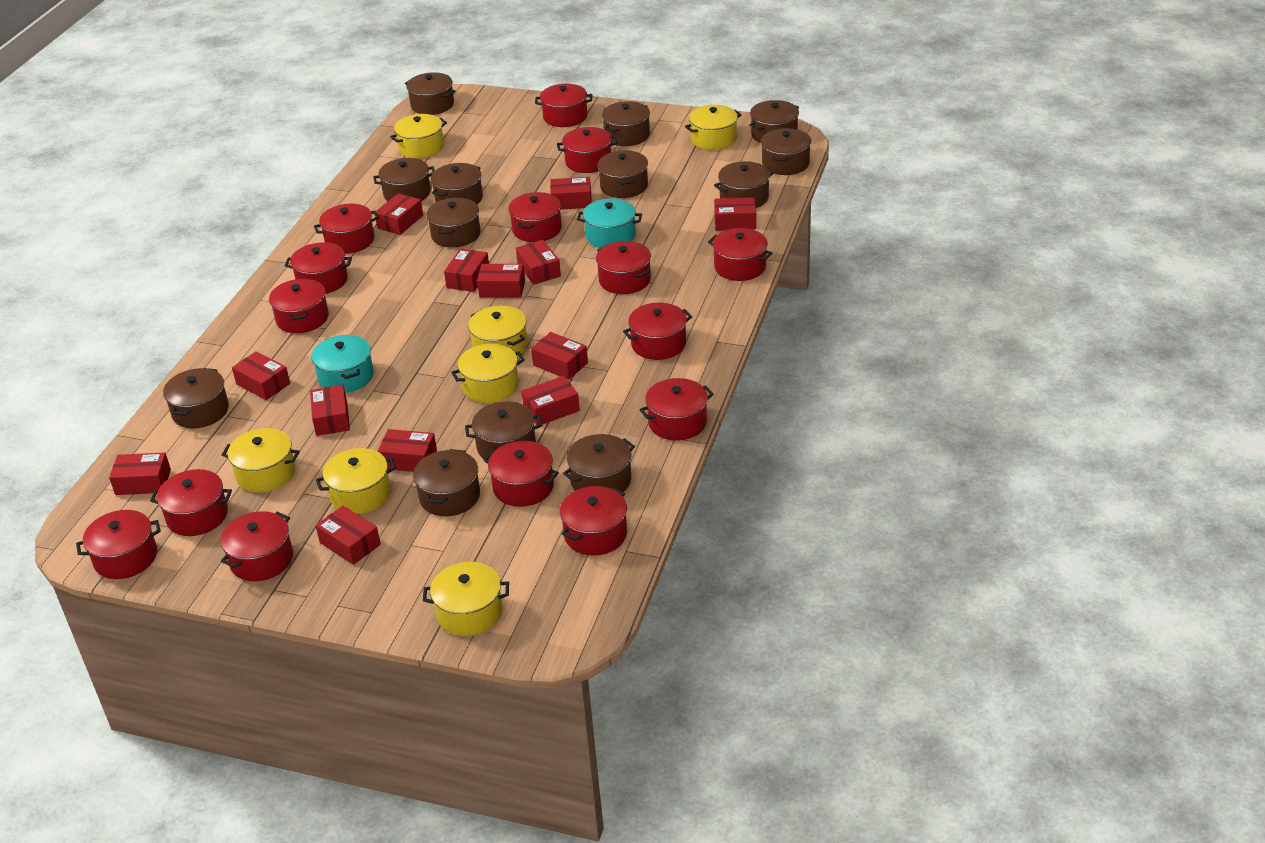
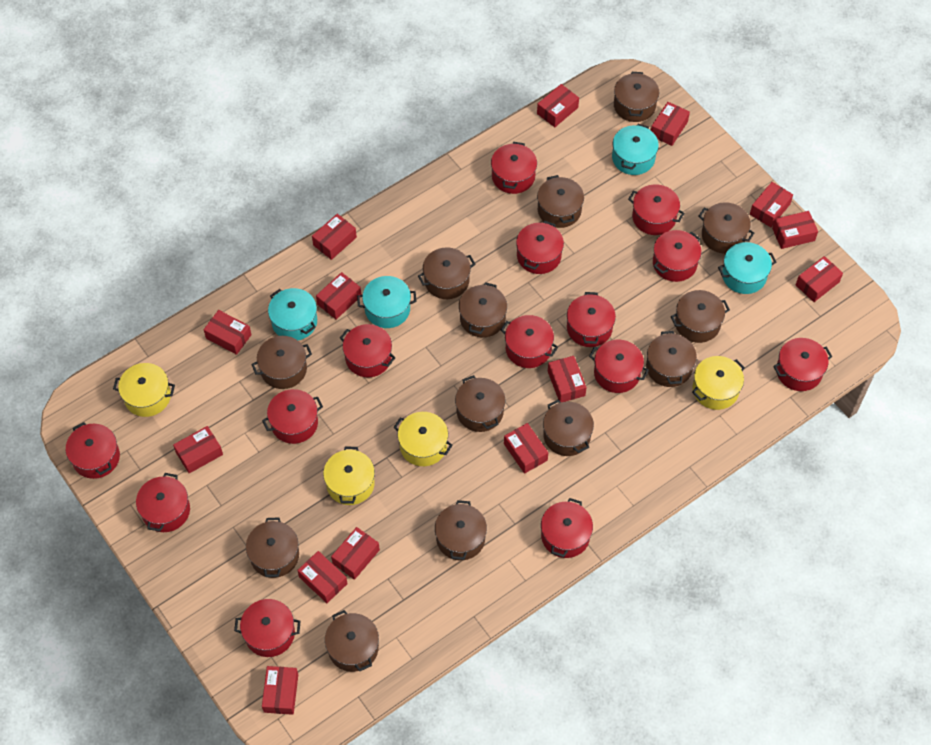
red box: [109,452,171,495] [232,351,290,400] [310,385,350,436] [315,506,381,565] [376,193,423,235] [377,429,437,472] [444,249,489,292] [477,264,525,298] [516,240,561,285] [521,376,580,425] [531,332,588,380] [550,177,592,210] [714,197,756,231] = 13 -> [173,426,223,473] [204,310,252,355] [262,666,298,715] [297,551,347,603] [312,214,357,260] [316,272,361,320] [331,527,380,580] [504,423,548,474] [537,84,579,127] [548,356,587,402] [651,102,690,146] [750,182,793,227] [772,211,818,249] [796,256,843,302] = 14
red pot: [76,510,161,579] [150,469,232,536] [220,511,293,581] [269,279,329,333] [285,242,352,294] [314,204,379,254] [484,441,559,507] [508,192,562,242] [535,84,592,127] [557,127,618,173] [560,486,627,556] [596,241,651,294] [623,303,692,360] [640,378,714,440] [708,228,773,281] = 15 -> [66,422,120,479] [136,473,190,532] [234,599,301,657] [262,389,323,444] [340,324,396,377] [491,142,537,194] [501,315,558,368] [516,221,564,274] [541,498,593,558] [567,292,616,347] [589,340,649,393] [628,184,684,235] [653,230,702,282] [773,338,832,391] = 14
turquoise pot: [312,335,374,393] [577,198,642,248] = 2 -> [268,288,317,340] [357,276,417,328] [612,124,659,175] [718,242,776,294] = 4
yellow pot: [222,428,300,492] [316,448,396,514] [390,114,447,159] [423,562,509,636] [451,344,525,403] [468,306,527,357] [685,105,741,150] = 7 -> [113,363,175,417] [323,446,375,505] [394,412,453,466] [692,356,745,410] = 4

